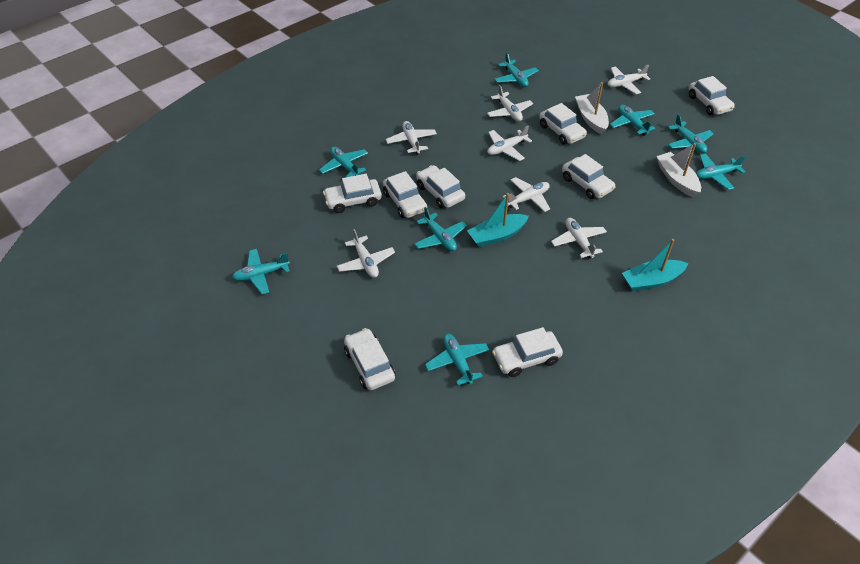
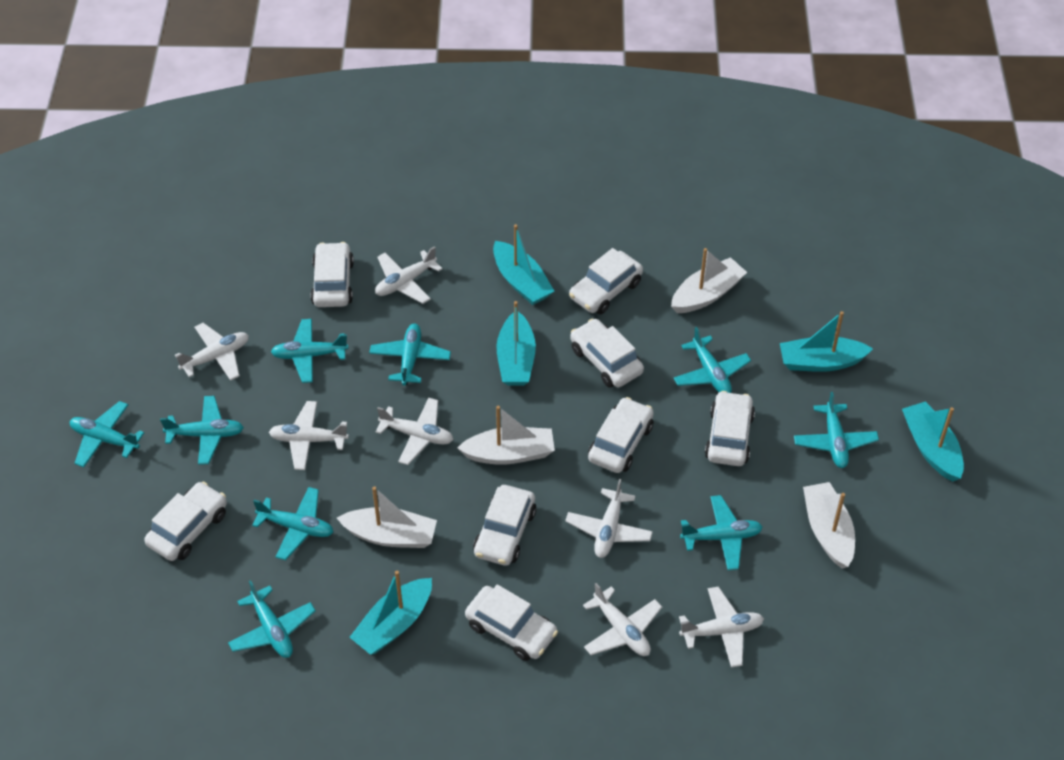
turquoise boat: [467,193,529,247] [622,239,688,291] = 2 -> [349,571,432,655] [493,224,554,305] [496,301,536,386] [780,311,873,372] [902,401,964,482] = 5
turquoise plane: [232,249,290,294] [319,147,368,177] [414,207,467,251] [425,334,489,385] [495,52,539,87] [610,105,655,136] [668,114,714,153] [696,154,745,190] = 8 -> [70,401,144,467] [160,396,244,465] [228,580,316,658] [252,487,333,560] [271,319,348,383] [369,324,451,385] [673,327,751,393] [680,495,763,570] [794,392,879,468] = 9
white boat: [575,82,609,135] [656,143,701,197] = 2 -> [337,486,437,548] [457,406,555,465] [671,248,747,313] [803,482,855,569] = 4

